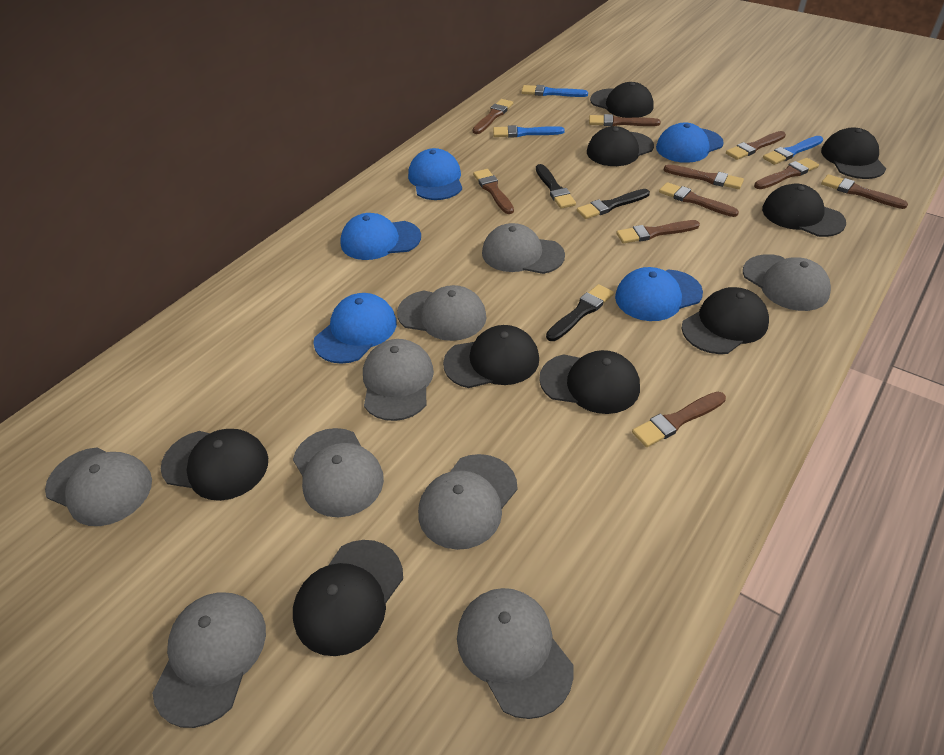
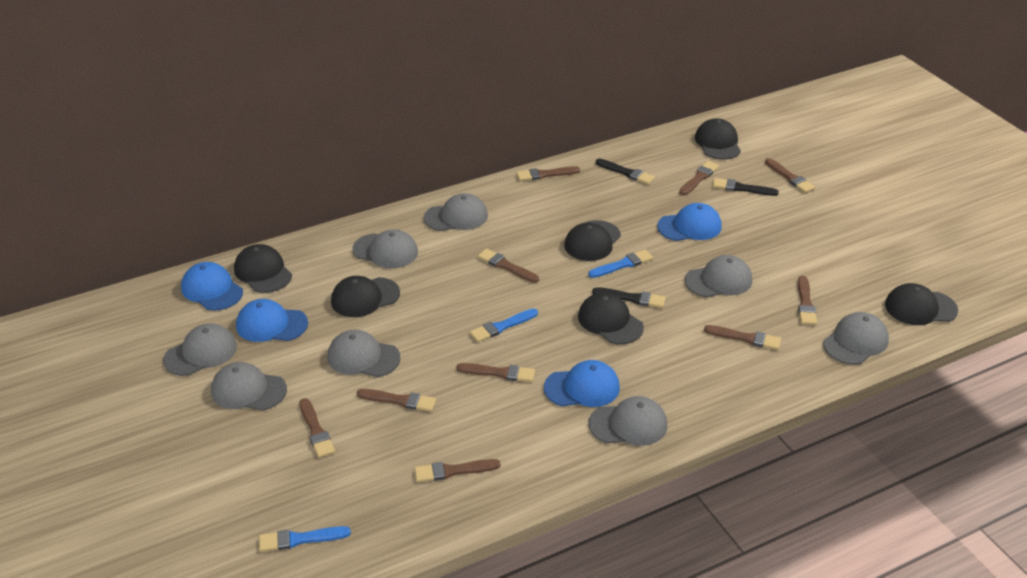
black cap: [161,429,268,501] [293,540,403,656] [443,325,539,388] [539,350,640,414] [587,126,654,166] [590,82,654,118] [682,287,769,354] [762,184,846,237] [821,127,886,179] = 9 -> [234,244,292,293] [331,276,400,317] [564,220,621,261] [578,292,644,344] [695,118,741,160] [885,283,958,325] = 6
blue cap: [313,293,397,364] [340,213,421,260] [408,148,462,200] [615,267,703,321] [656,122,724,163] = 5 -> [181,262,243,311] [236,299,308,342] [544,360,620,407] [657,203,722,241] = 4
grey cap: [45,447,152,526] [152,592,266,728] [293,428,384,517] [363,339,434,421] [397,285,487,341] [418,454,517,550] [457,588,574,719] [482,223,565,274] [743,254,831,311] = 9 -> [163,323,237,376] [211,362,287,411] [328,330,400,377] [352,230,418,268] [424,193,488,231] [589,396,667,446] [685,255,752,297] [823,312,889,365] = 8

